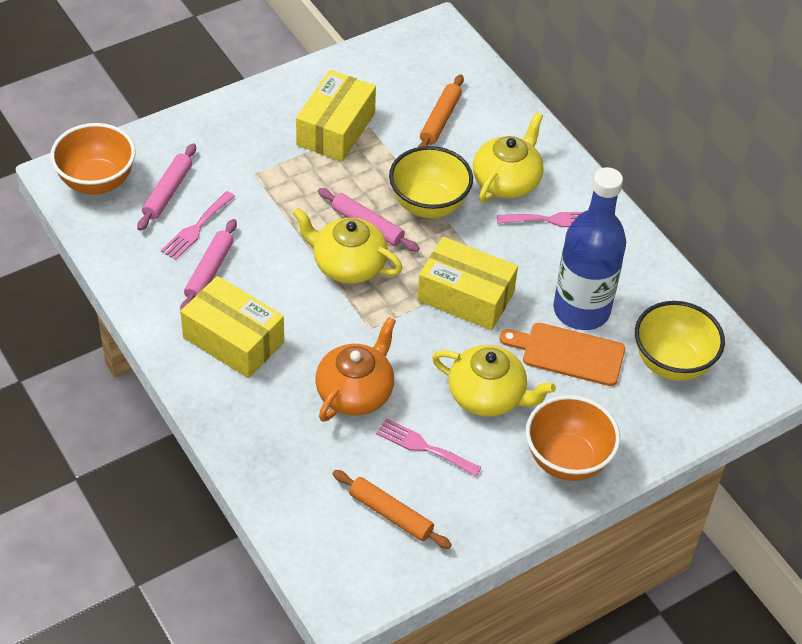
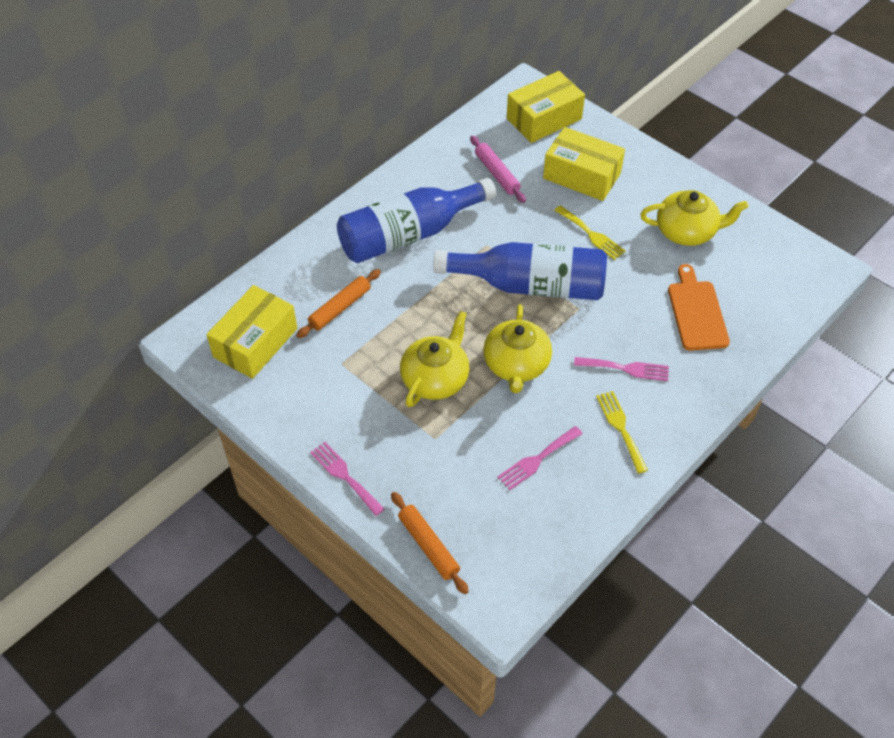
blue bottle: [553,167,626,330] = 1 -> [337,178,496,263] [433,242,607,300] = 2
orange bowl: [50,123,135,195] [526,395,620,481] = 2 -> none = 0
orange teapot: [315,317,396,422] = 1 -> none = 0
pink rolling pin: [137,143,196,231] [180,219,237,311] [318,188,420,252] = 3 -> [470,136,526,203] = 1
yellow bowl: [389,146,473,218] [635,301,725,381] = 2 -> none = 0
yellow fork: none = 0 -> [554,205,626,260] [596,391,648,474] = 2

